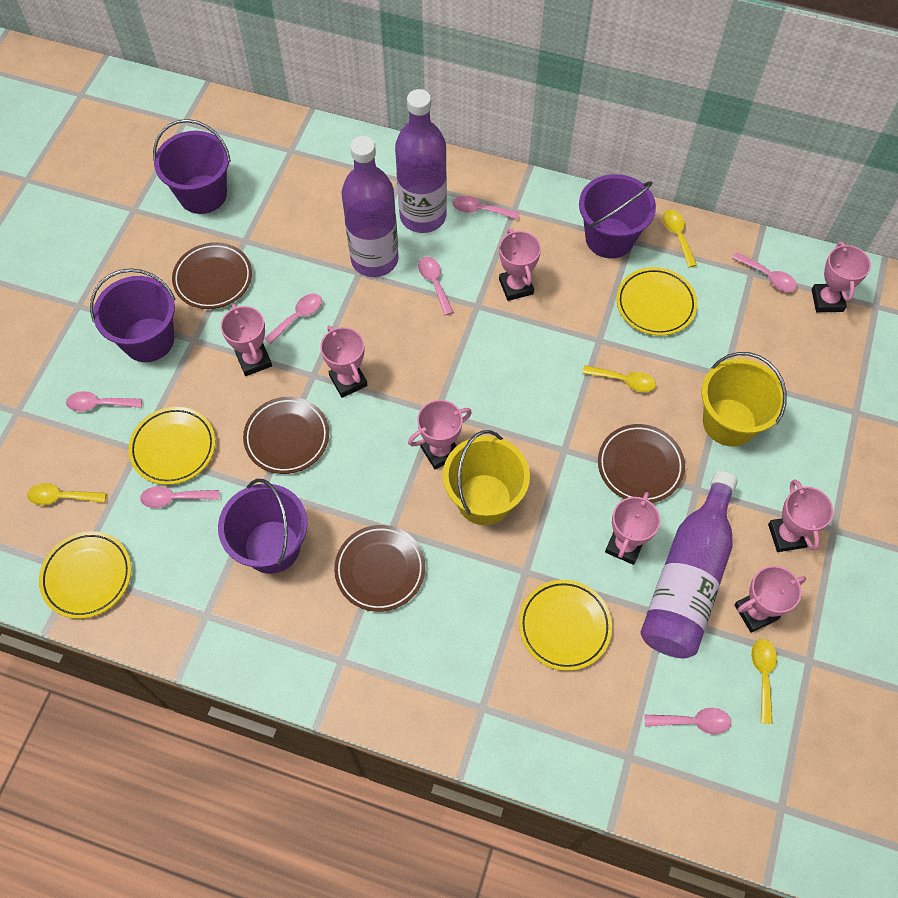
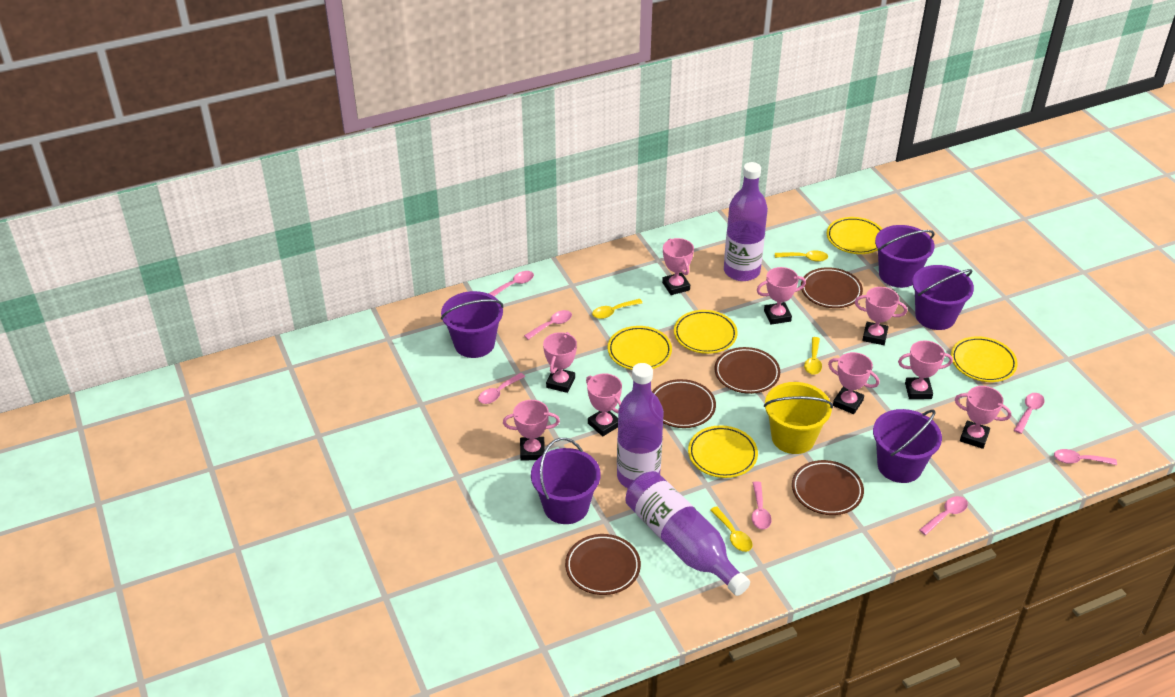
brown plate: [172,242,252,309] [243,397,329,474] [334,525,425,612] [598,424,685,503] = 4 -> [565,534,641,595] [652,379,716,428] [714,347,780,394] [792,460,864,515] [801,267,863,308] = 5
pink trophy: [221,304,272,376] [320,326,368,398] [408,400,472,470] [499,229,541,301] [605,492,660,565] [734,566,806,633] [768,479,833,552] [812,242,871,312] = 8 -> [503,400,560,461] [543,332,577,393] [586,373,622,436] [662,238,694,295] [757,267,806,325] [828,352,880,414] [855,287,907,345] [898,340,953,399] [955,386,1011,449] = 9
purple bucket: [90,268,175,362] [153,119,231,214] [218,479,308,574] [579,174,656,258] = 4 -> [441,291,503,358] [531,438,600,524] [873,409,942,483] [875,225,935,288] [912,265,974,330] = 5
yellow bucket: [443,430,530,525] [701,352,787,447] = 2 -> [764,382,833,454] = 1
yellow plate: [39,531,132,619] [128,407,215,485] [519,580,612,671] [616,267,697,336] = 4 -> [608,326,672,370] [674,310,738,354] [688,425,758,478] [827,217,882,254] [951,336,1018,382] = 5

